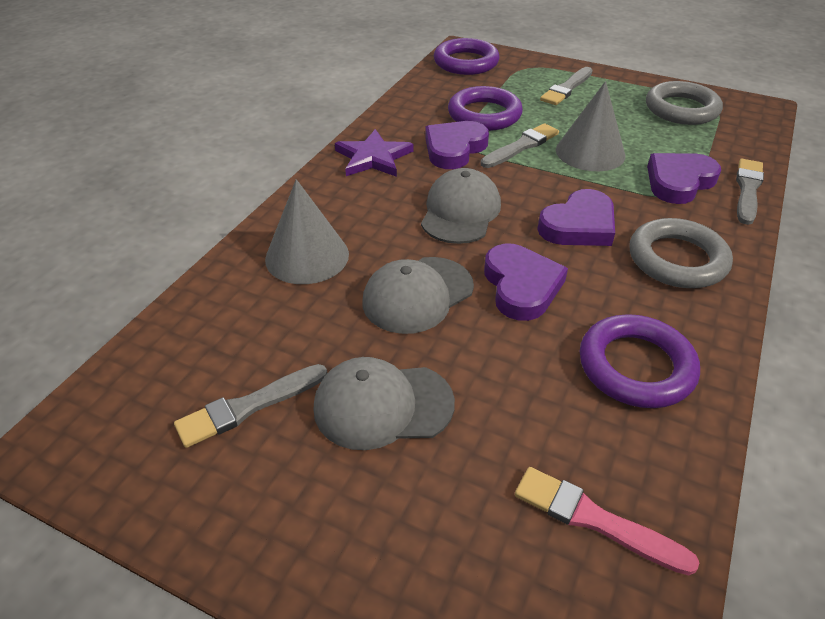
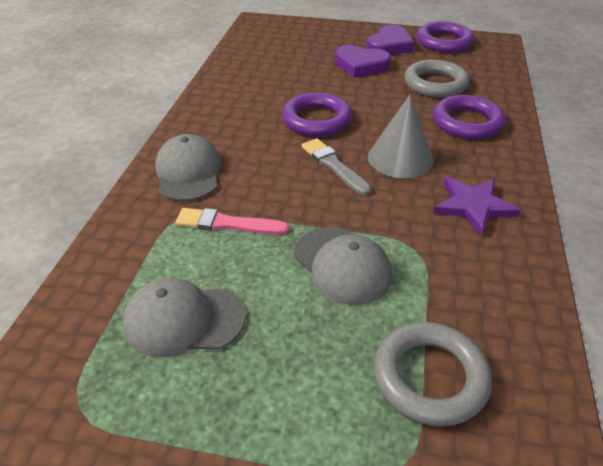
grey brush: [174,364,327,448] [480,123,559,168] [540,67,593,105] [736,159,764,225] = 4 -> [302,138,371,196] = 1
grey cone: [265,179,349,284] [556,81,626,171] = 2 -> [368,95,434,178] = 1
purple heart: [425,121,489,169] [484,243,568,321] [537,189,615,246] [647,153,721,204] = 4 -> [335,45,391,78] [366,25,414,55] = 2

